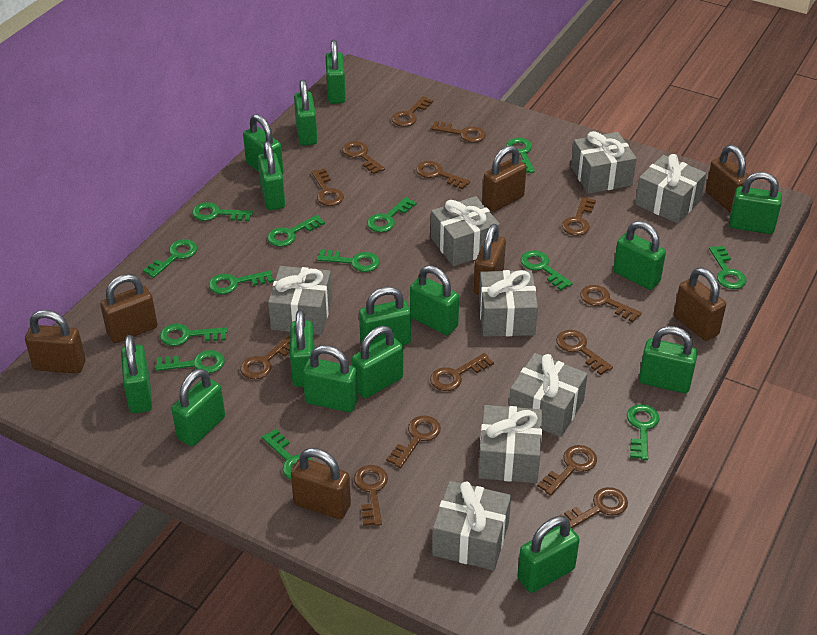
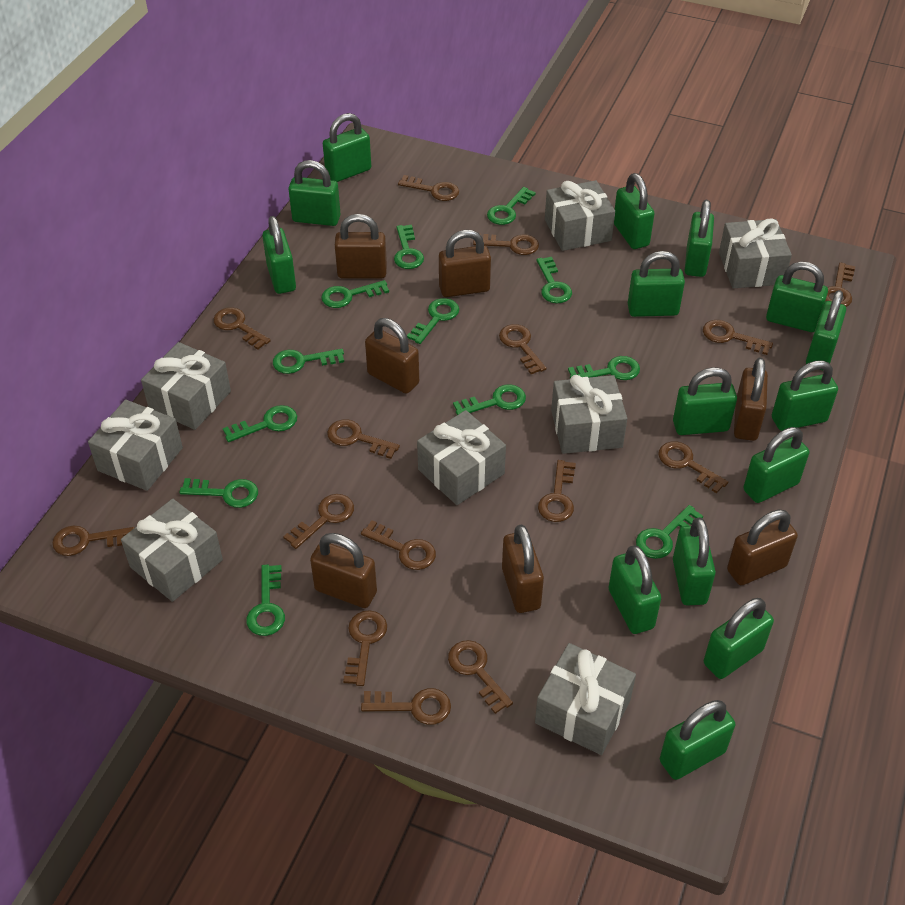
brown key: [240,336,290,379] [312,168,344,206] [342,141,385,174] [354,465,388,526] [386,416,441,468] [391,96,433,127] [416,161,470,189] [430,121,486,143] [430,353,494,391] [537,445,597,496] [556,330,613,375] [558,487,628,528] [562,197,596,236] [580,285,642,322] = 14 -> [52,526,134,556] [213,307,271,350] [283,494,354,549] [327,419,400,459] [343,610,387,686] [361,520,436,570] [361,688,451,725] [398,175,459,201] [448,640,513,714] [473,233,539,255] [499,324,546,374] [538,460,576,522] [658,441,728,493] [703,320,773,355] [825,262,855,307] = 15
green key: [143,239,197,278] [155,350,225,373] [160,323,228,346] [192,202,253,221] [209,270,273,294] [262,429,314,480] [267,215,325,247] [317,249,380,272] [367,197,416,232] [506,138,535,173] [521,250,573,290] [627,404,659,460] [709,246,747,289] = 13 -> [179,478,258,508] [223,405,297,442] [246,565,285,636] [273,349,344,374] [321,280,389,308] [394,225,424,269] [407,298,459,344] [453,384,526,415] [487,187,536,225] [536,257,572,303] [568,356,640,380] [636,505,703,559] = 12

